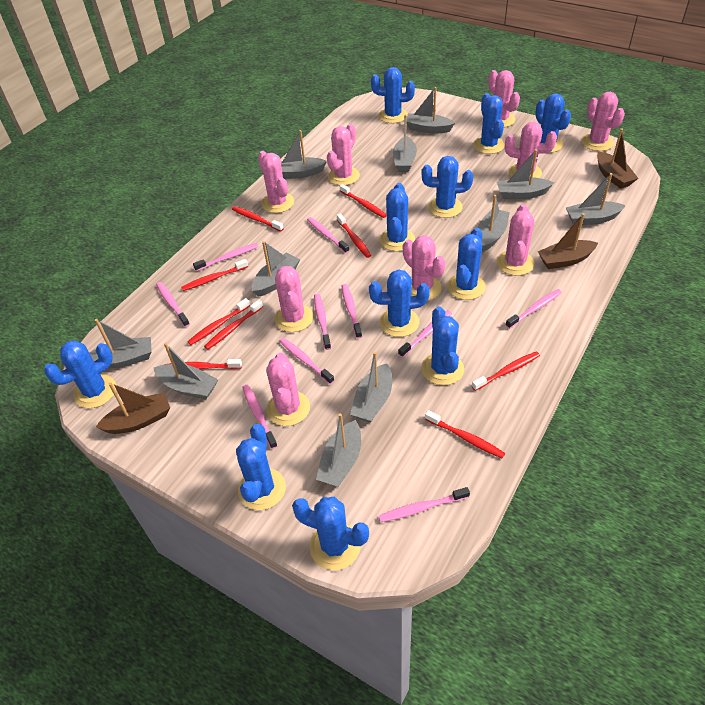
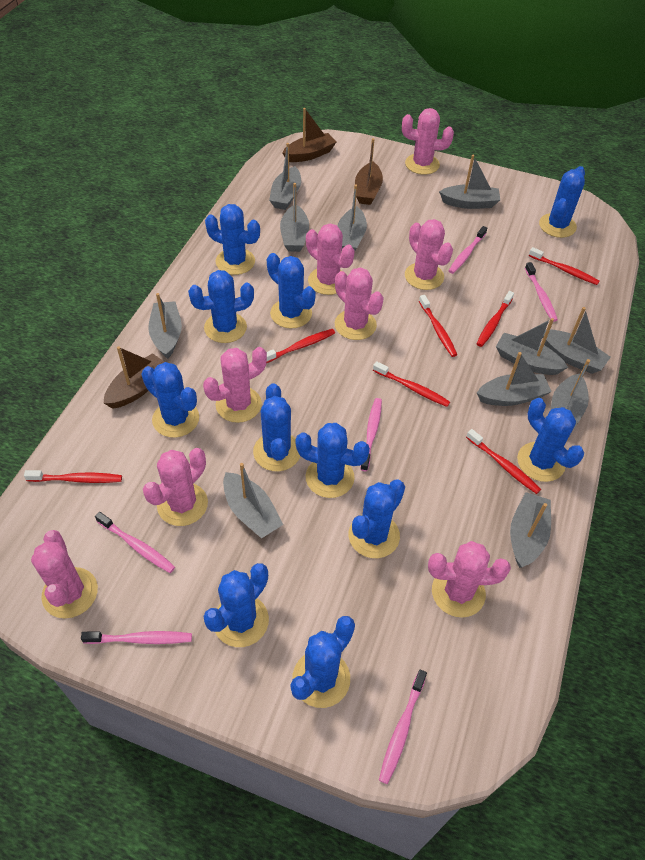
pink cactus: [258,151,294,213] [266,353,310,426] [274,266,313,332] [327,124,360,186] [403,235,445,301] [488,70,520,127] [496,204,535,276] [505,122,557,178] [582,92,625,151] = 9 -> [31,530,98,618] [143,448,208,526] [203,347,267,423] [306,224,355,295] [335,267,384,340] [402,108,454,175] [405,219,453,290] [428,541,511,618] = 8
pink toothbrush: [156,282,190,327] [193,243,259,271] [242,385,277,449] [279,338,334,384] [307,217,350,253] [314,294,331,350] [342,284,362,338] [379,487,470,522] [398,310,452,358] [506,289,562,329] = 10 -> [81,631,192,644] [95,512,175,573] [360,398,382,471] [379,670,427,784] [449,226,487,274] [525,262,558,322] = 6
red toothbrush: [170,359,242,369] [181,259,248,291] [187,298,250,345] [204,299,263,350] [232,206,284,232] [337,213,371,258] [340,184,387,218] [425,410,505,458] [472,351,540,391] = 9 -> [24,470,122,483] [266,329,335,363] [373,361,450,407] [419,295,457,357] [466,429,541,494] [477,291,514,347] [529,247,600,285] = 7

